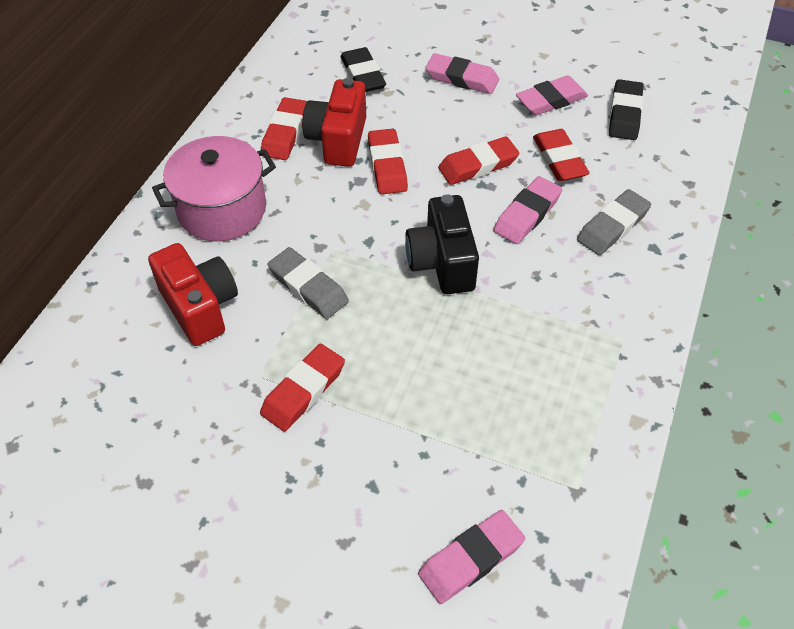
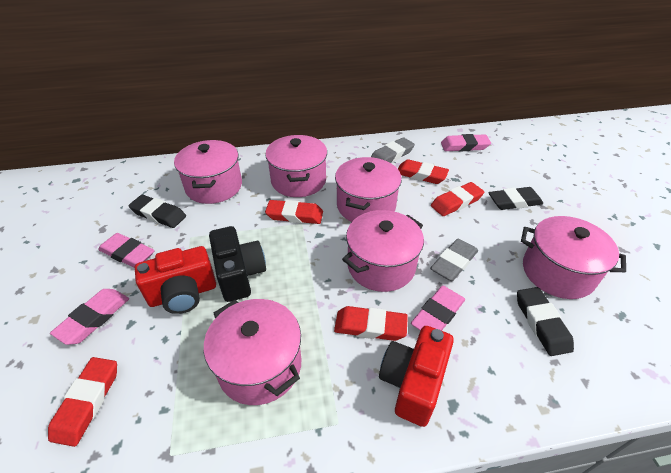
black eraser: [341,47,386,92] [609,79,644,140] = 2 -> [128,195,186,228] [488,187,543,210] [517,287,574,356] = 3
pink pot: [152,136,276,242] = 1 -> [174,140,242,204] [204,299,301,405] [265,135,327,197] [335,157,402,222] [342,210,424,292] [521,216,626,299] = 6

